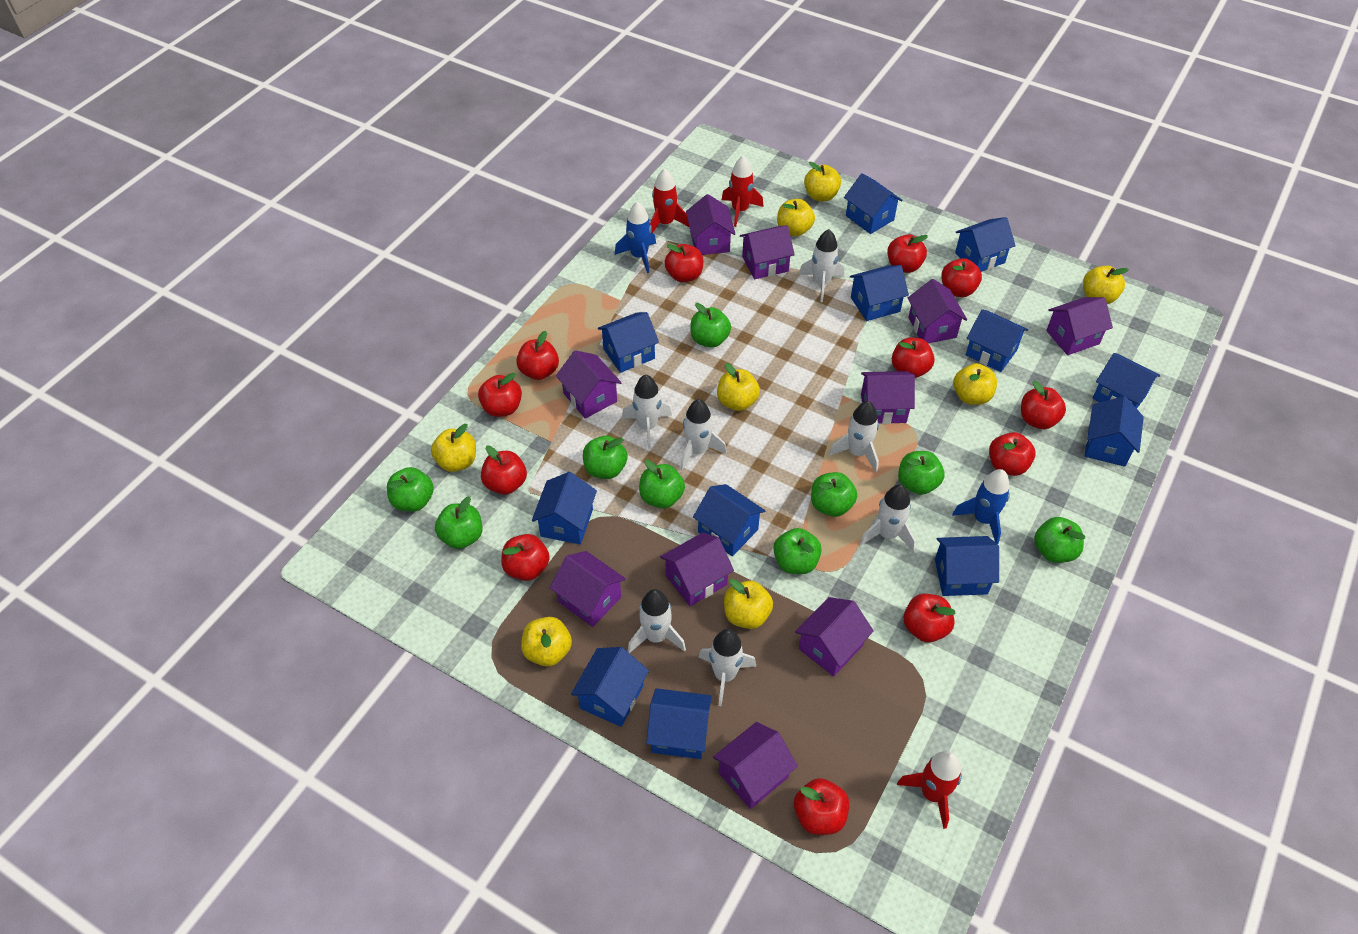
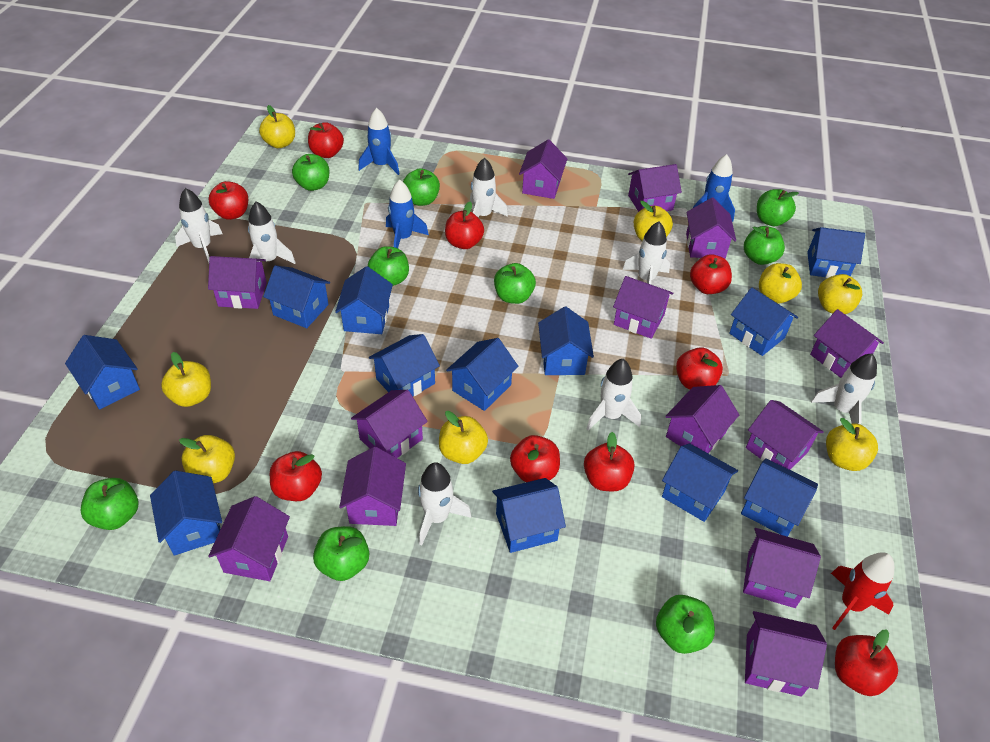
blue rocket: [614,202,656,273] [952,469,1010,544] = 2 -> [358,108,399,175] [386,179,429,248] [693,154,735,222] = 3
purple house: [550,551,626,627] [556,350,622,419] [660,532,734,606] [686,194,735,255] [713,722,798,809] [740,225,795,279] [795,597,874,677] [861,371,915,424] [908,279,967,343] [1046,297,1113,355] = 10 -> [208,256,267,309] [208,496,290,581] [339,447,406,526] [351,390,428,458] [519,140,567,199] [613,276,674,339] [628,164,682,212] [665,385,739,453] [686,198,736,259] [743,528,821,608] [745,611,827,697] [746,400,824,470] [810,309,884,378] = 13
red apple: [478,373,522,417] [481,445,527,495] [501,534,550,581] [516,331,559,380] [664,244,703,282] [794,778,849,835] [887,234,928,273] [892,338,935,378] [904,594,956,642] [941,258,982,297] [989,432,1036,476] [1021,381,1066,429] = 12 -> [208,181,248,220] [270,451,322,501] [308,122,344,158] [445,202,484,249] [510,435,560,482] [584,432,634,491] [676,347,723,390] [690,254,732,294] [835,630,898,696] = 9
red rocket: [650,168,689,233] [722,156,764,227] [897,751,962,829] = 3 -> [831,552,894,630] = 1

